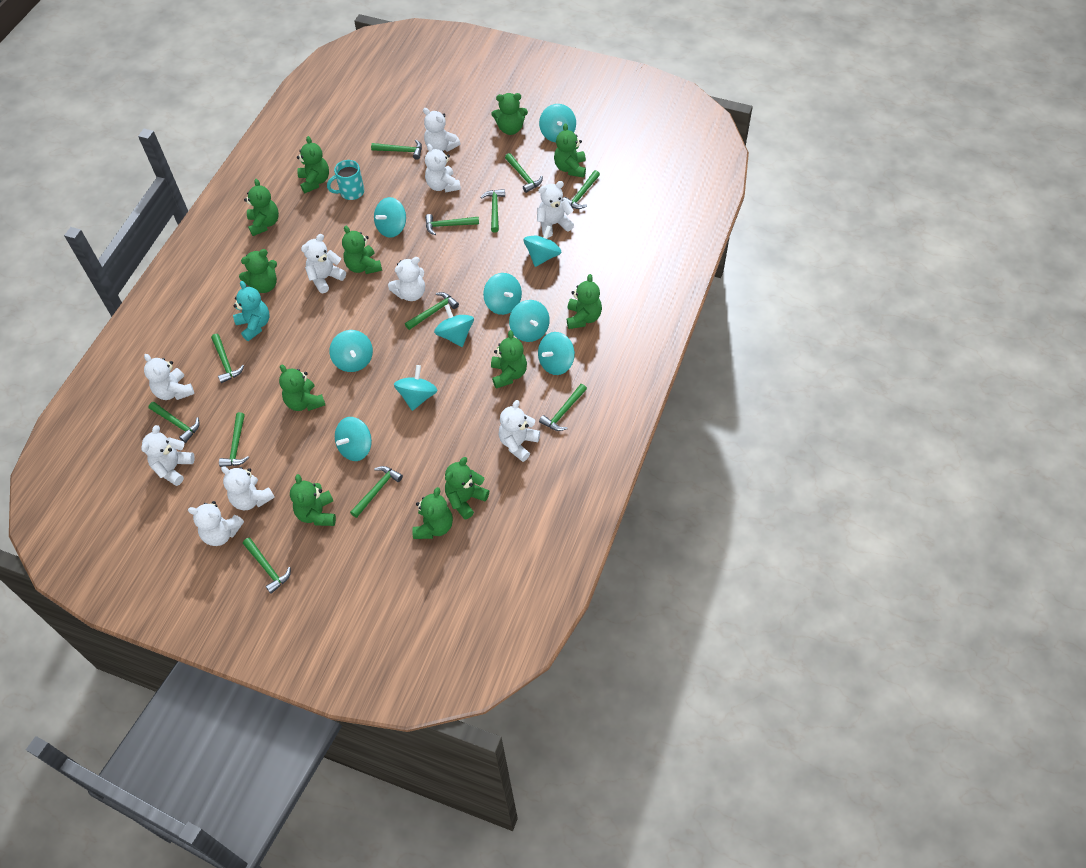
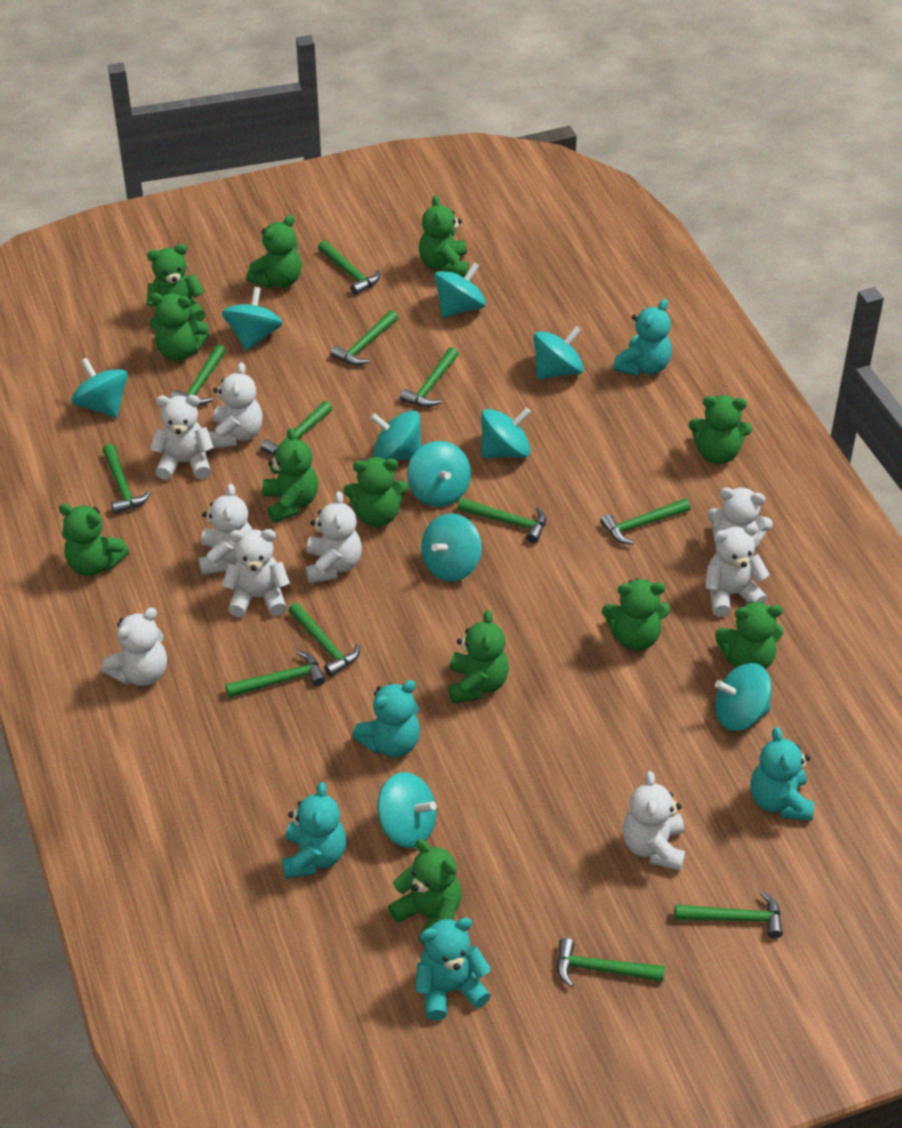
turquoise mug: [327,160,364,200] = 1 -> none = 0
turquoise teddy bear: [233,281,269,341] = 1 -> [282,782,346,879] [352,680,420,757] [415,918,491,1020] [613,299,672,376] [750,727,814,821] = 5
white teddy bear: [141,425,195,486] [144,354,194,400] [188,501,244,546] [221,466,275,510] [301,234,346,293] [388,257,425,301] [423,108,461,152] [425,144,461,193] [498,400,540,462] [537,181,574,237] = 10 -> [102,608,167,686] [150,395,214,480] [199,484,252,575] [209,362,263,448] [222,529,290,617] [306,491,362,584] [622,771,685,871] [705,524,770,617] [707,488,773,549] = 9

